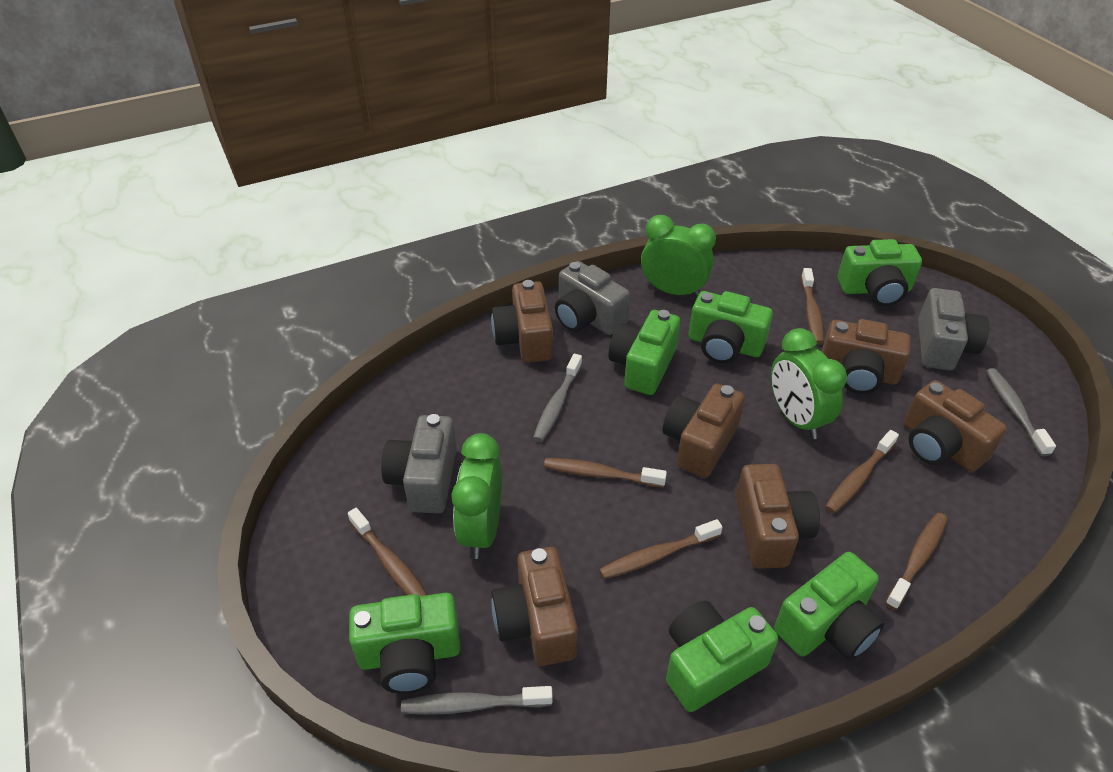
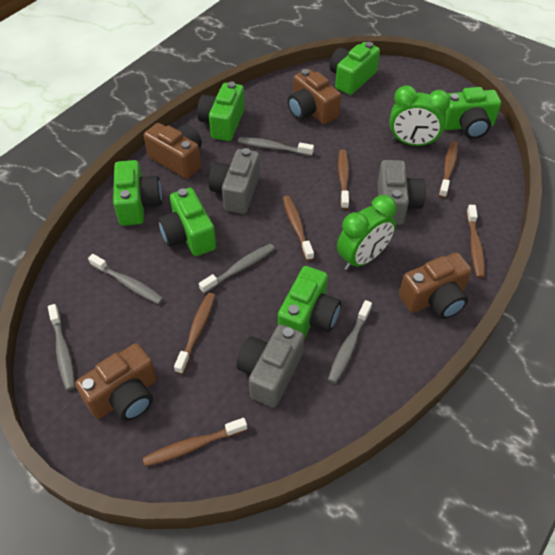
brown camera: [491,280,553,363] [491,547,578,666] [663,384,745,478] [736,464,820,569] [822,319,911,394] [904,380,1007,472] = 6 -> [75,343,157,421] [144,123,202,179] [288,69,341,124] [399,252,472,319] = 4
green clock: [451,433,502,559] [641,215,716,298] [771,328,847,439] = 3 -> [337,195,397,270] [390,85,450,147] = 2
grey toothbrush: [401,686,553,715] [533,354,582,442] [986,368,1056,456] = 3 -> [48,304,75,391] [88,254,164,304] [199,243,275,294] [238,137,314,156] [328,300,372,384] = 5

